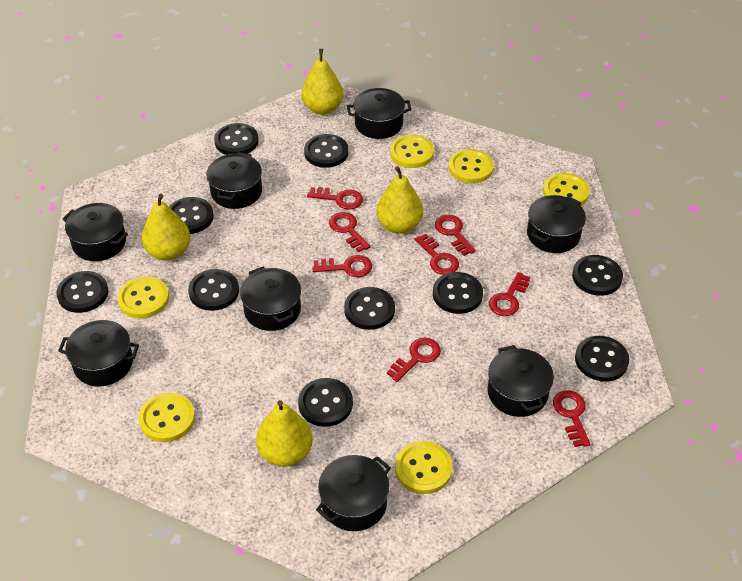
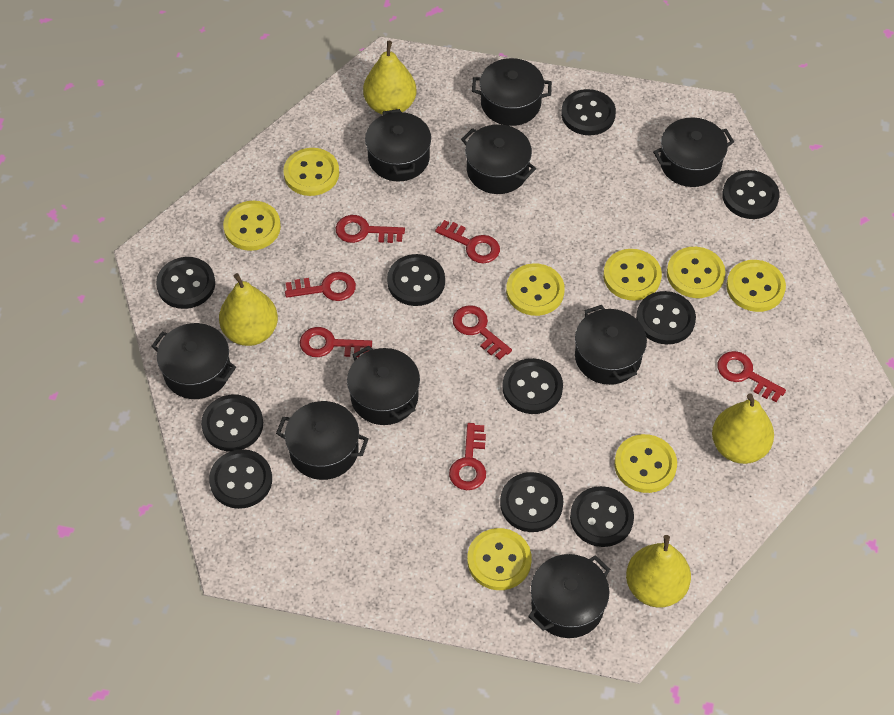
black pot: [58,320,139,386] [63,203,128,261] [206,152,262,209] [240,267,301,331] [316,455,391,531] [347,88,411,139] [488,345,554,417] [527,195,586,253] = 8 -> [152,323,236,399] [276,401,368,480] [347,346,420,425] [365,109,431,182] [461,124,536,194] [472,58,552,126] [528,554,610,638] [575,305,647,385] [653,117,734,187] = 9
red key: [307,187,363,210] [312,255,372,277] [329,212,370,252] [387,338,441,382] [415,234,459,275] [435,215,476,256] [489,272,530,316] [553,390,590,447] = 8 -> [285,272,356,301] [300,327,372,357] [336,215,405,243] [435,220,500,263] [449,423,486,490] [453,305,512,360] [717,351,786,402] = 7
yellow button: [117,276,169,319] [138,392,195,442] [390,135,434,168] [395,441,452,494] [449,149,494,183] [543,173,590,206] = 6 -> [223,201,281,251] [283,148,339,196] [467,528,532,590] [506,263,565,316] [603,249,662,301] [614,434,677,493] [667,247,726,298] [726,260,786,312] = 8

